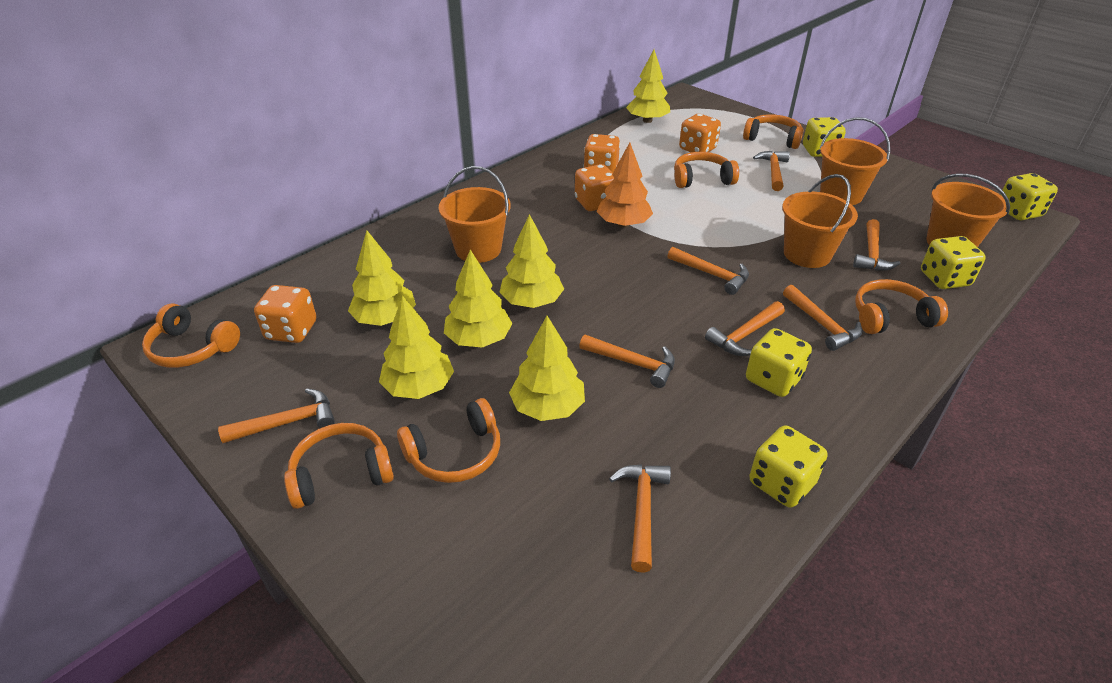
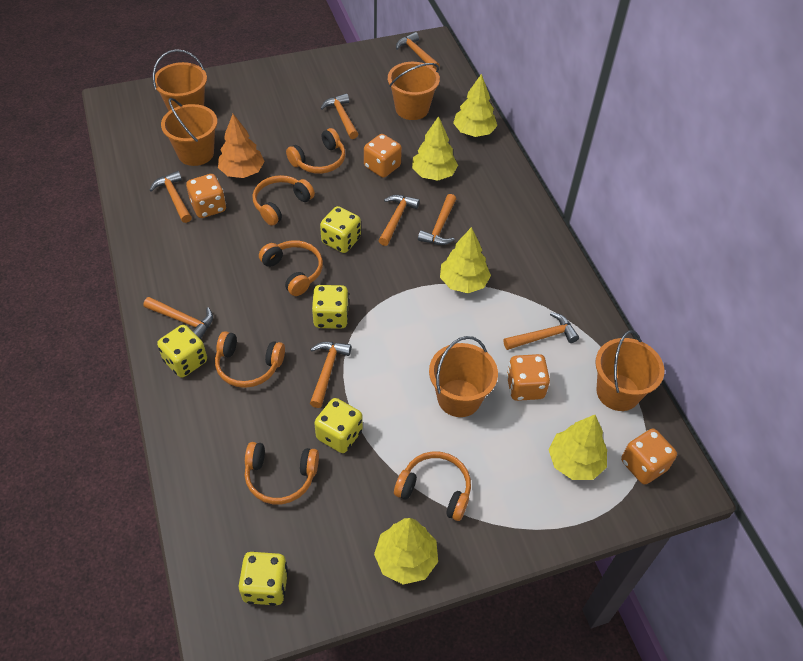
orange bucket: [439,166,511,263] [782,174,858,268] [820,117,890,205] [926,173,1010,247] = 4 -> [153,49,207,111] [161,98,217,166] [388,62,440,120] [429,336,498,417] [595,330,664,411] = 5
yellow tree: [348,230,416,326] [379,295,454,399] [444,250,513,348] [499,214,564,308] [509,316,585,421] [626,50,670,123] = 6 -> [374,518,438,585] [412,116,458,181] [440,227,491,293] [453,74,497,137] [548,415,607,480] = 5

